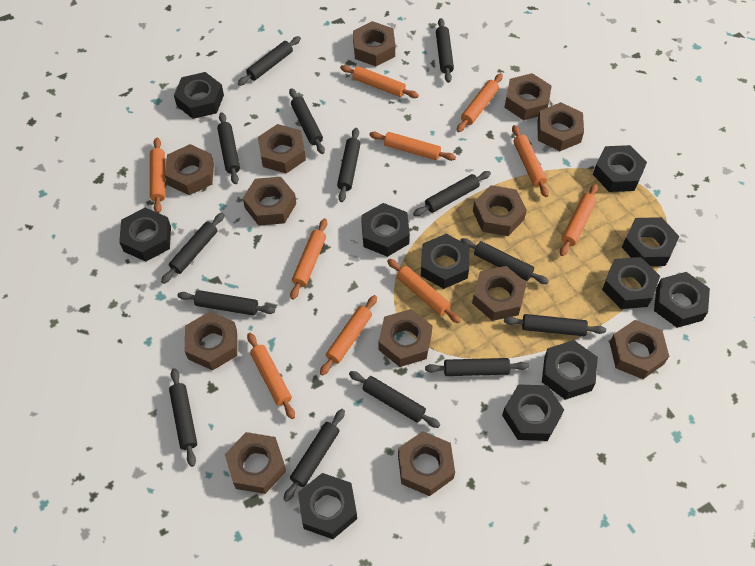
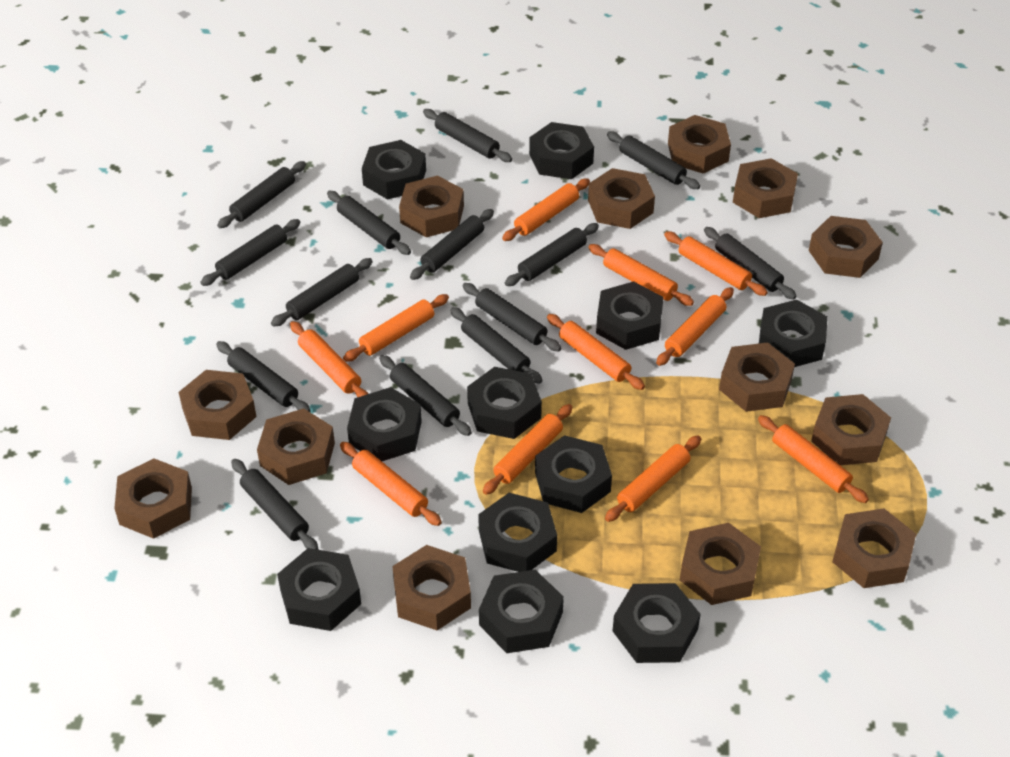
orange rolling pin: [150,138,165,213] [247,333,295,419] [290,218,327,300] [320,295,377,376] [340,65,419,98] [369,131,456,161] [387,259,461,323] [457,73,503,132] [512,125,549,197] [560,184,598,256] = 10 -> [290,321,369,397] [340,442,442,526] [343,294,449,362] [483,404,572,495] [502,178,590,241] [547,314,645,390] [588,244,694,306] [605,435,701,522] [656,287,734,366] [664,231,768,296] [758,415,869,503] = 11

